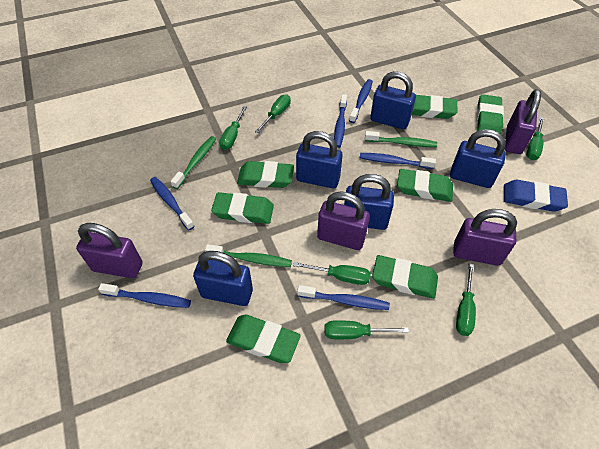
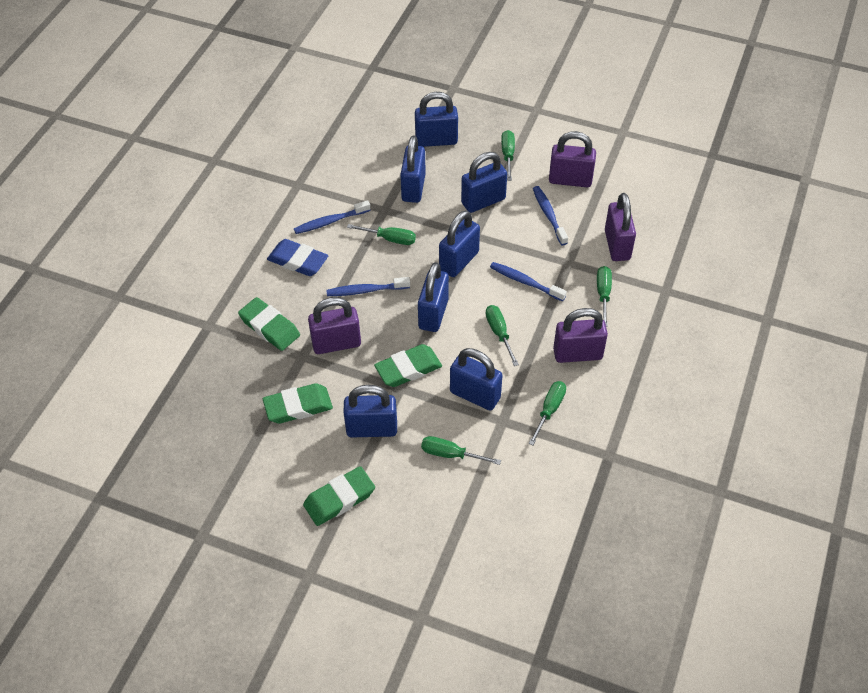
blue padlock: [193,251,253,306] [296,131,343,189] [344,174,394,230] [370,71,416,129] [450,129,506,188] = 5 -> [344,385,397,438] [400,136,426,203] [415,92,458,147] [418,262,449,332] [439,210,480,277] [450,348,503,411] [461,152,507,213] = 7
blue toothbrush: [98,283,191,308] [150,177,195,230] [297,285,390,310] [334,94,347,148] [349,79,373,123] [360,153,436,169] = 6 -> [294,200,370,234] [326,277,410,296] [490,262,567,301] [533,186,568,245] = 4
green eraser: [211,192,274,224] [226,315,301,363] [237,161,294,188] [372,255,438,299] [397,169,453,202] [412,95,458,119] [477,94,504,134] = 7 -> [238,297,300,351] [263,383,333,424] [303,466,375,526] [374,344,442,387] = 4
green toothbrush: [171,136,216,189] [205,244,292,267] [365,131,437,147] = 3 -> none = 0

